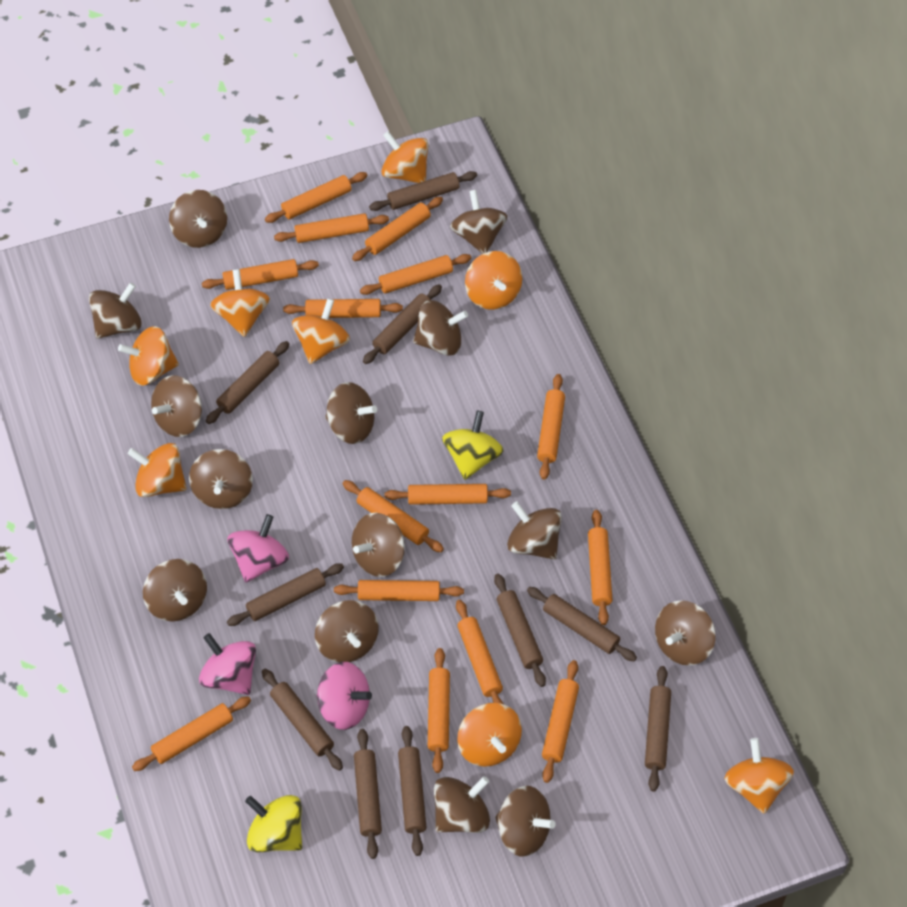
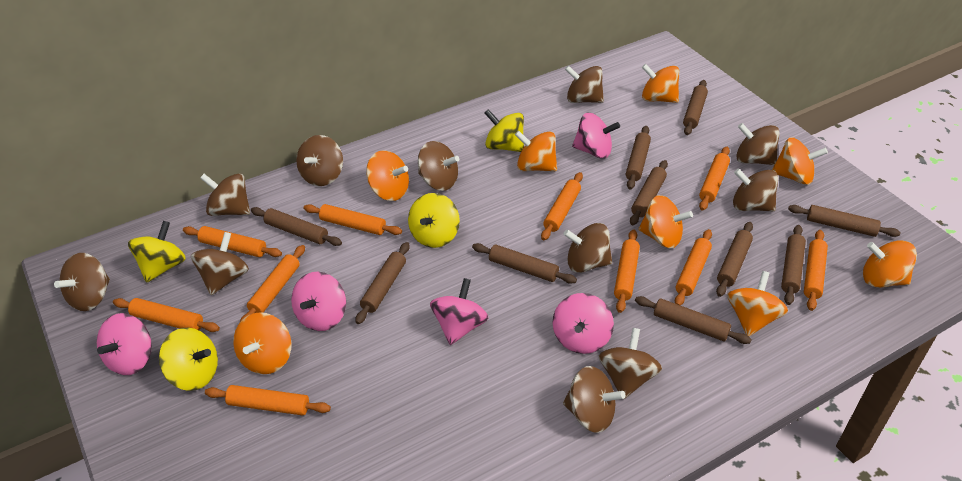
brown spinning top: [89,282,142,339] [143,559,207,622] [151,375,202,437] [169,190,227,248] [189,449,253,509] [315,600,379,662] [325,382,377,444] [352,513,405,577] [413,300,468,356] [434,776,490,833] [450,190,508,254] [495,786,555,857] [507,502,562,560] [655,600,716,666] = 14 -> [54,253,110,311] [191,232,249,295] [200,173,250,216] [296,135,343,186] [418,141,459,191] [563,223,612,273] [563,366,625,433] [565,65,604,103] [598,328,662,399] [733,168,778,211] [736,123,780,165] = 11
orange rolling pin: [132,696,251,771] [202,259,319,290] [265,172,368,223] [274,213,389,243] [283,299,403,318] [334,580,464,601] [342,480,444,552] [352,197,443,261] [360,254,471,295] [385,484,511,505] [428,648,450,773] [456,600,504,704] [537,374,565,480] [542,660,579,783] [588,510,613,625] = 15 -> [113,298,220,332] [183,226,282,257] [205,385,331,415] [240,245,305,322] [303,204,402,235] [541,172,583,240] [614,229,640,313] [675,229,712,306] [699,147,730,211] [804,230,828,311] = 10
pink spinning top: [199,633,256,695] [227,514,289,583] [317,662,372,730] = 3 -> [97,313,152,375] [291,272,346,331] [430,278,488,345] [552,293,614,354] [572,113,620,159] = 5
yellow spinning top: [245,795,302,852] [442,410,504,480] = 2 -> [128,221,186,283] [159,328,218,391] [408,193,460,248] [485,109,524,152] = 4

